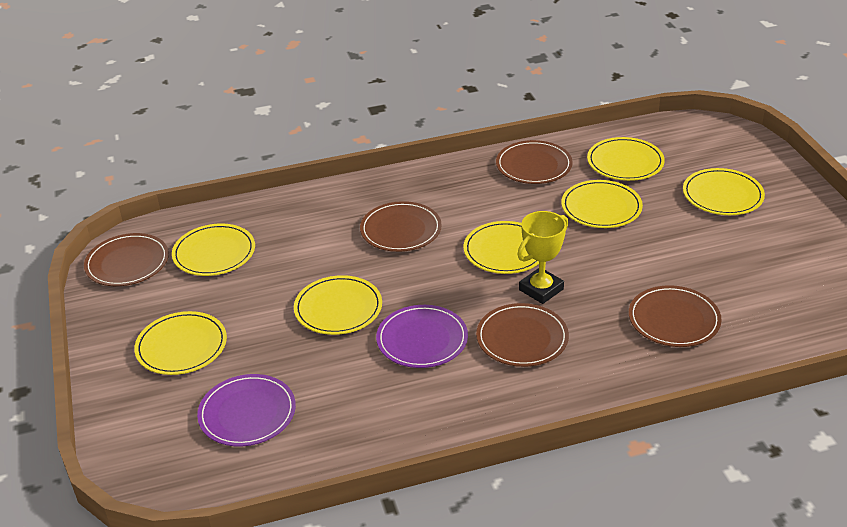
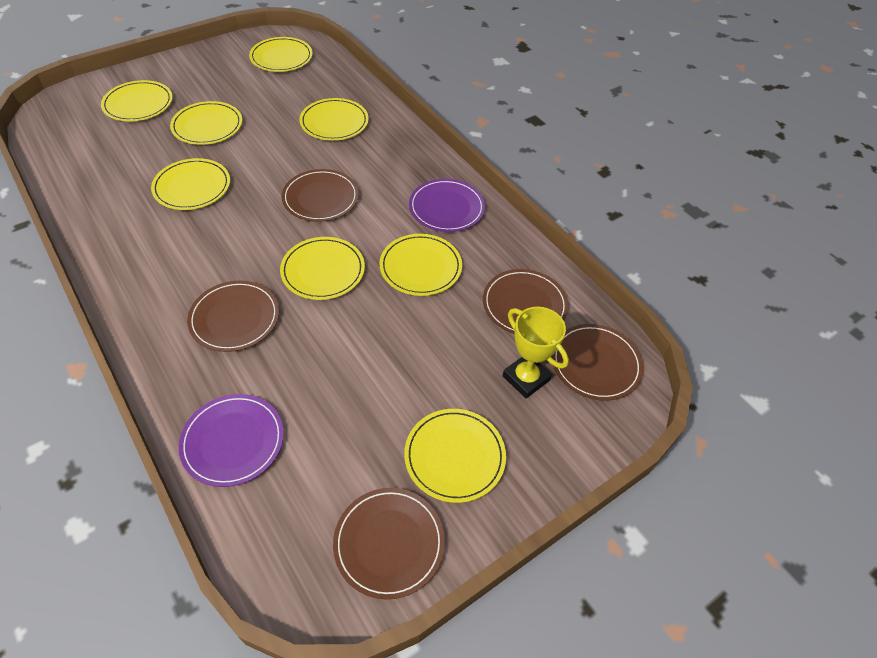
yellow plate: [134,311,227,375] [172,224,255,276] [294,275,382,335] [463,221,539,274] [561,180,643,228] [587,137,665,181] [683,168,765,215] = 7 -> [101,80,173,121] [151,158,230,210] [170,101,242,145] [249,37,313,72] [280,237,365,300] [299,98,369,141] [379,234,462,296] [404,409,506,503] = 8

